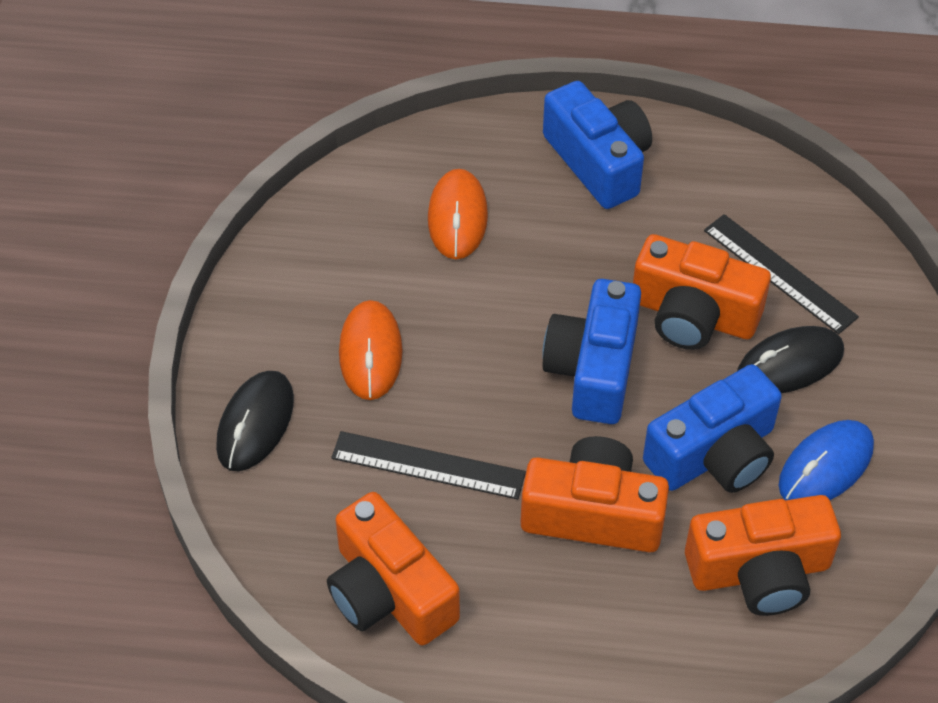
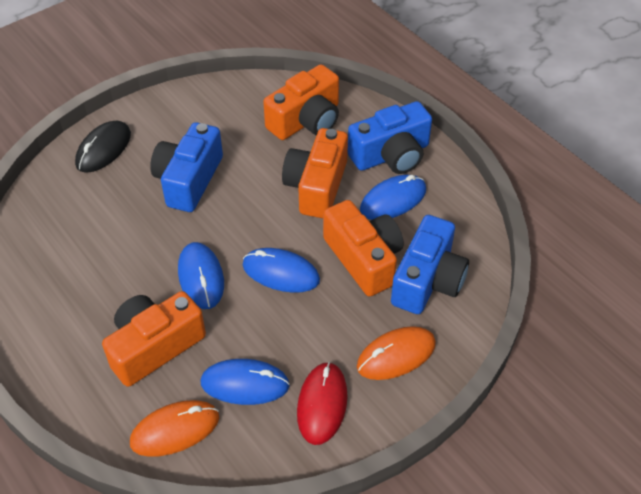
black mouse: [216,371,294,471] [737,326,844,393] = 2 -> [75,121,131,173] = 1
black ruler: [331,431,526,500] [704,214,859,334] = 2 -> none = 0
blue mouse: [779,420,874,500] = 1 -> [178,242,224,309] [200,359,290,405] [243,248,320,293] [360,175,426,220] = 4
red mouse: none = 0 -> [297,362,348,445] = 1

